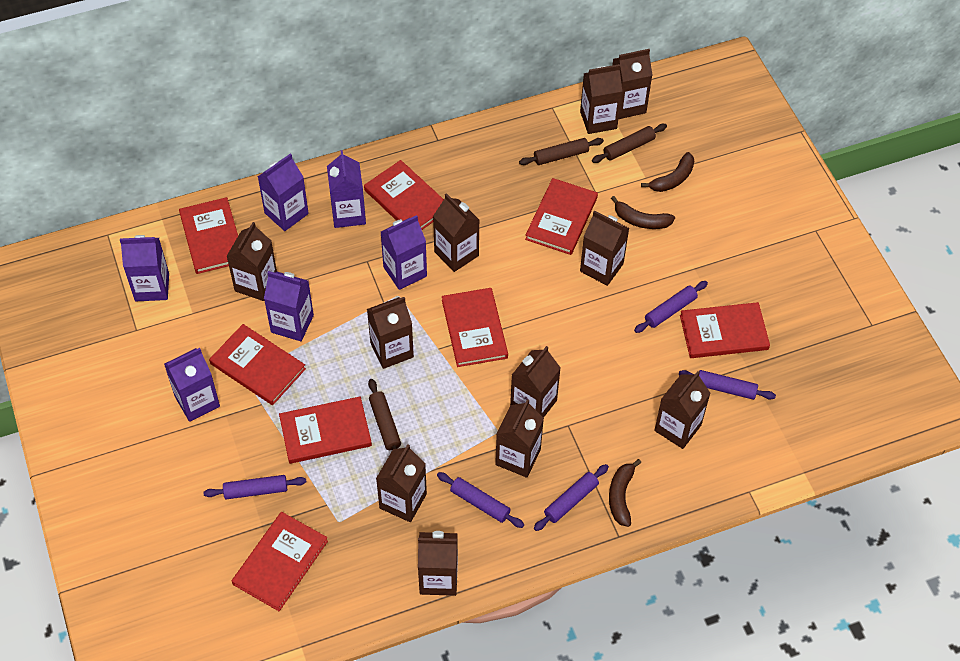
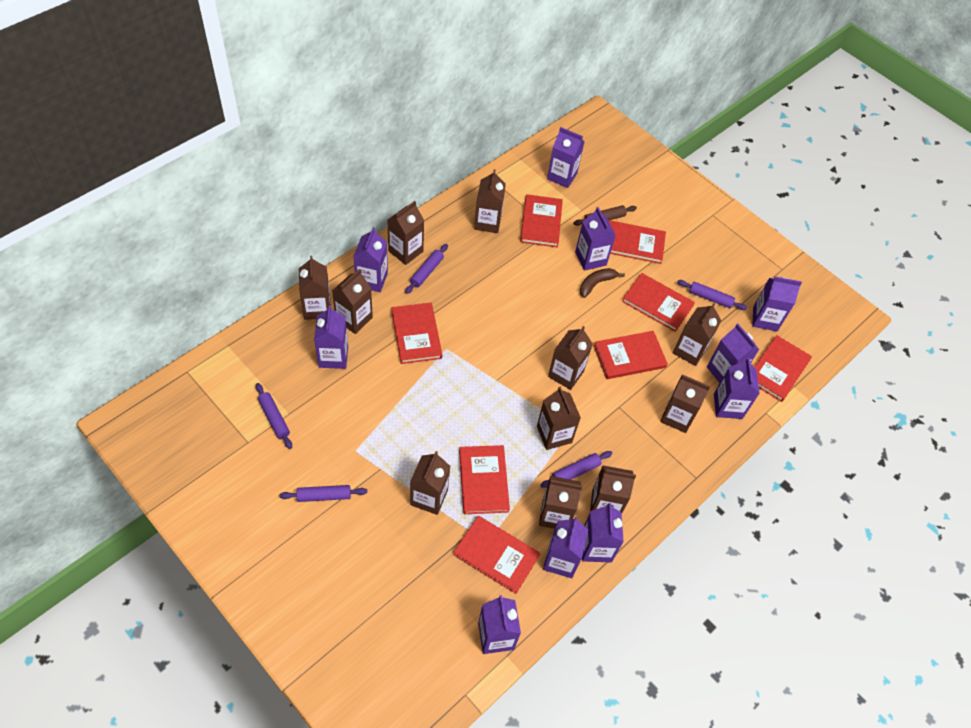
brown banana: [609,459,641,527] [611,196,675,229] [641,152,694,192] = 3 -> [580,268,625,298] = 1
brown rolling pin: [368,379,401,450] [519,138,604,165] [592,124,667,163] = 3 -> [573,205,637,226] = 1
purple carton: [120,235,169,301] [164,348,220,422] [258,154,309,231] [264,271,314,341] [327,150,366,228] [381,215,427,290] = 6 -> [314,305,348,369] [353,227,388,292] [478,595,521,654] [543,517,588,578] [547,127,585,188] [575,207,616,271] [582,503,624,562] [707,324,759,383] [714,358,760,419] [753,276,802,331] = 10

